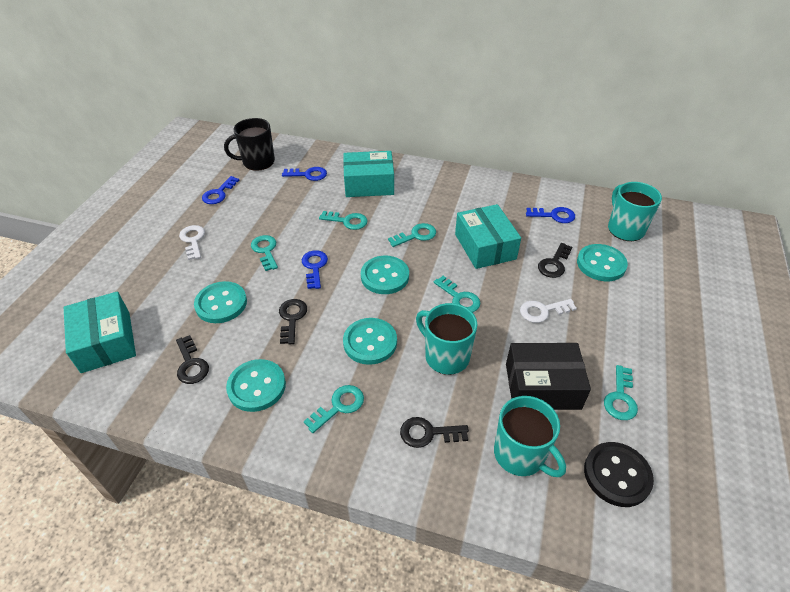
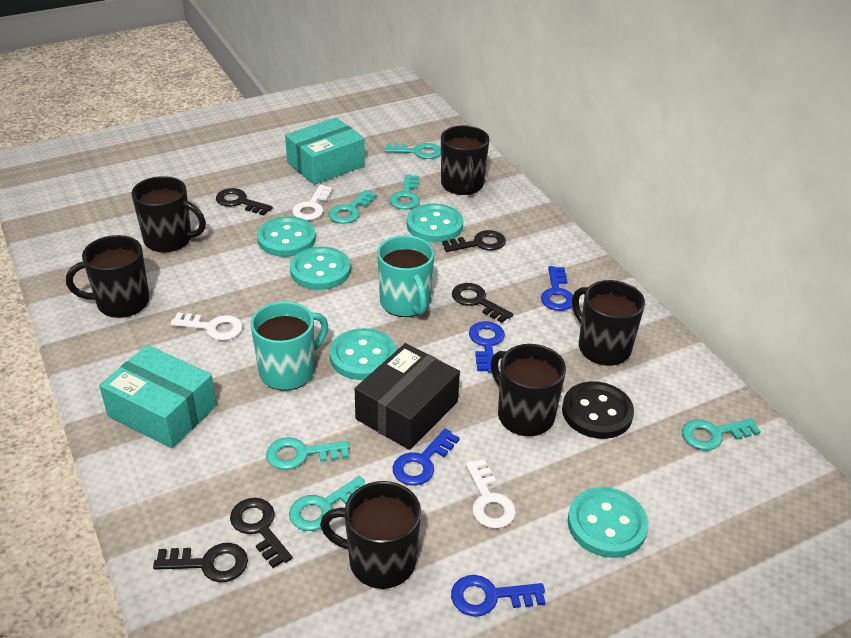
black key: [176,335,209,384] [279,299,307,345] [400,417,469,448] [538,243,572,278] = 4 -> [153,543,248,582] [216,188,273,215] [230,498,292,568] [442,230,506,252] [452,283,513,323] = 5
black mug: [224,118,275,171] = 1 -> [66,235,150,318] [131,176,206,253] [320,481,421,589] [441,125,489,195] [491,344,566,436] [572,280,645,366] = 6
turquoise box: [64,291,136,373] [343,151,394,197] [455,204,521,269] = 3 -> [99,345,217,448] [285,117,365,185] = 2
turquoise mug: [416,303,477,375] [494,396,566,477] [608,182,662,241] = 3 -> [251,301,328,391] [377,236,435,317] = 2
white key: [179,225,205,260] [520,299,577,323] = 2 -> [170,313,243,340] [292,185,333,220] [465,459,516,529] = 3

